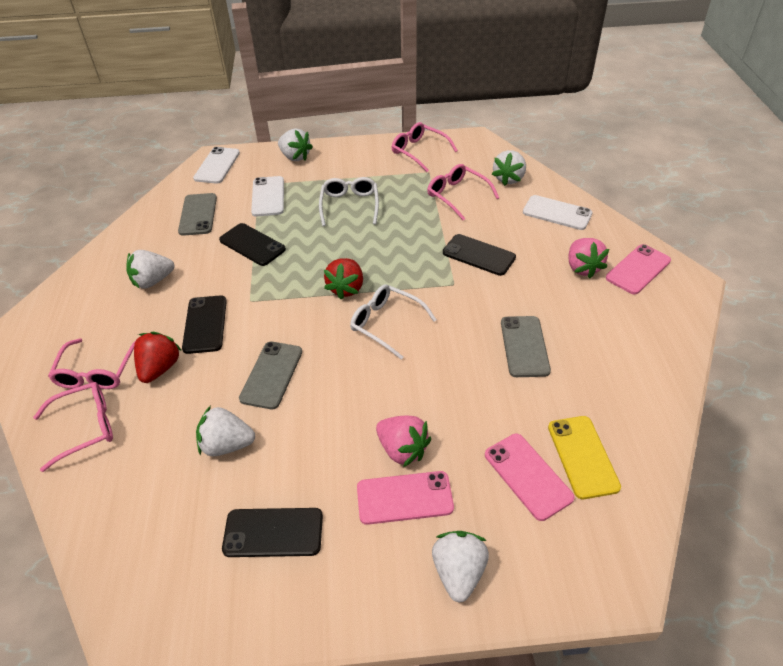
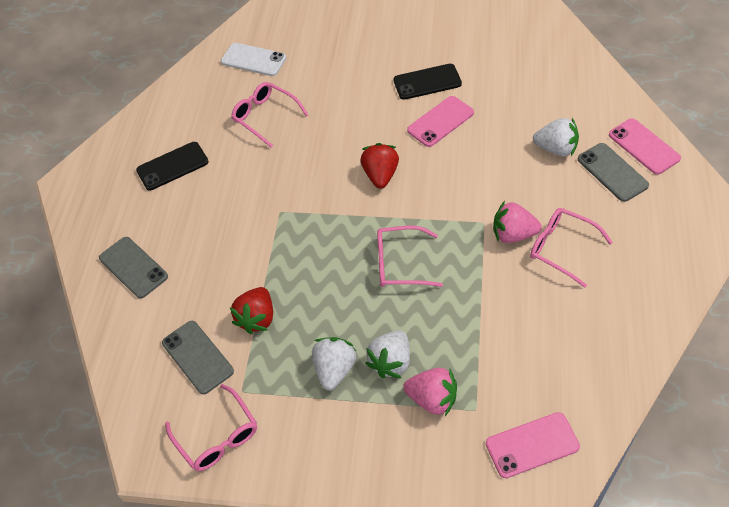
black phone: [182,295,227,354] [219,223,286,266] [222,508,323,557] [443,234,516,276] = 4 -> [136,142,209,190] [393,64,462,100] = 2
white glasses: [319,177,379,226] [350,284,437,360] = 2 -> none = 0
white phone: [193,147,240,184] [251,176,284,217] [523,195,592,230] = 3 -> [221,43,286,76] = 1
white strawberry: [126,250,175,289] [196,406,255,456] [278,128,313,161] [432,531,489,603] [492,150,526,186] = 5 -> [312,337,356,390] [365,330,410,378] [533,118,579,157] = 3
yellow phone: [548,416,621,499] = 1 -> none = 0

